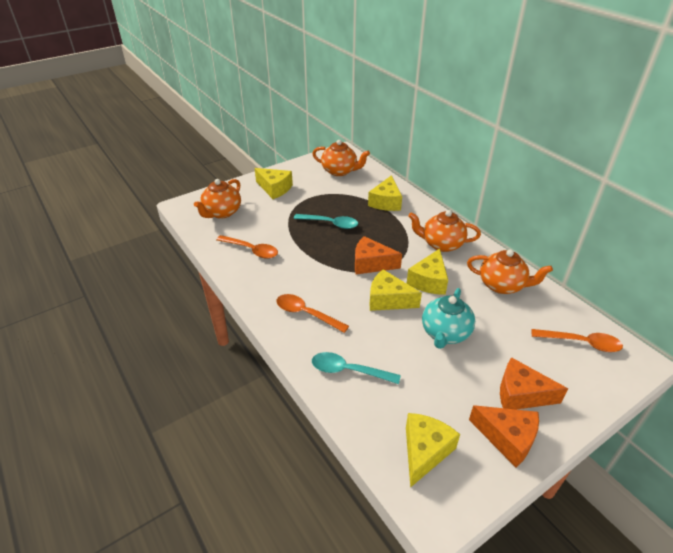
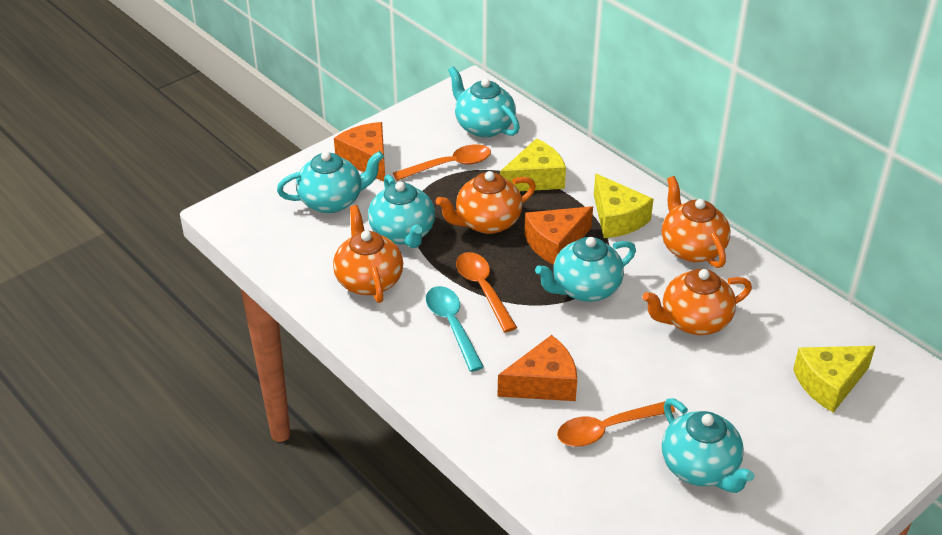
turquoise spoon: [294,214,358,229] [312,352,401,384] = 2 -> [426,286,484,372] = 1
turquoise teapot: [422,288,475,349] = 1 -> [277,151,384,213] [368,174,435,248] [448,66,520,138] [535,237,636,302] [662,398,754,493] = 5
yellow cheese: [255,168,293,199] [368,175,402,211] [370,269,422,311] [406,413,460,488] [407,249,448,295] = 5 -> [500,138,566,191] [594,174,653,238] [793,346,876,413] = 3

